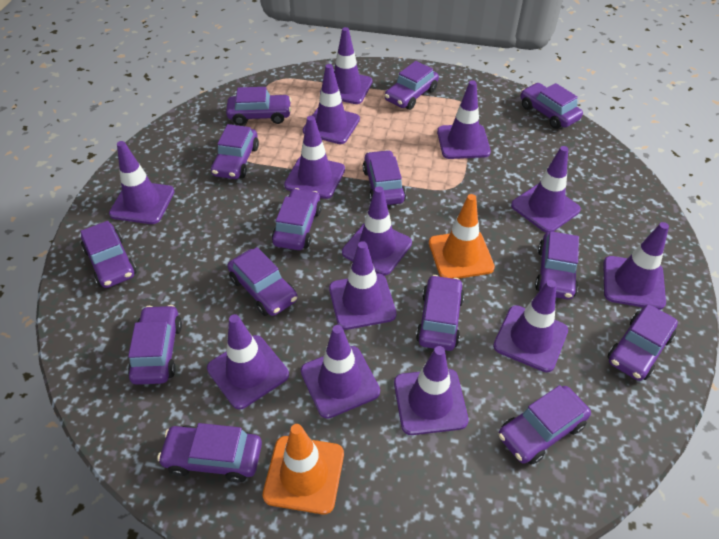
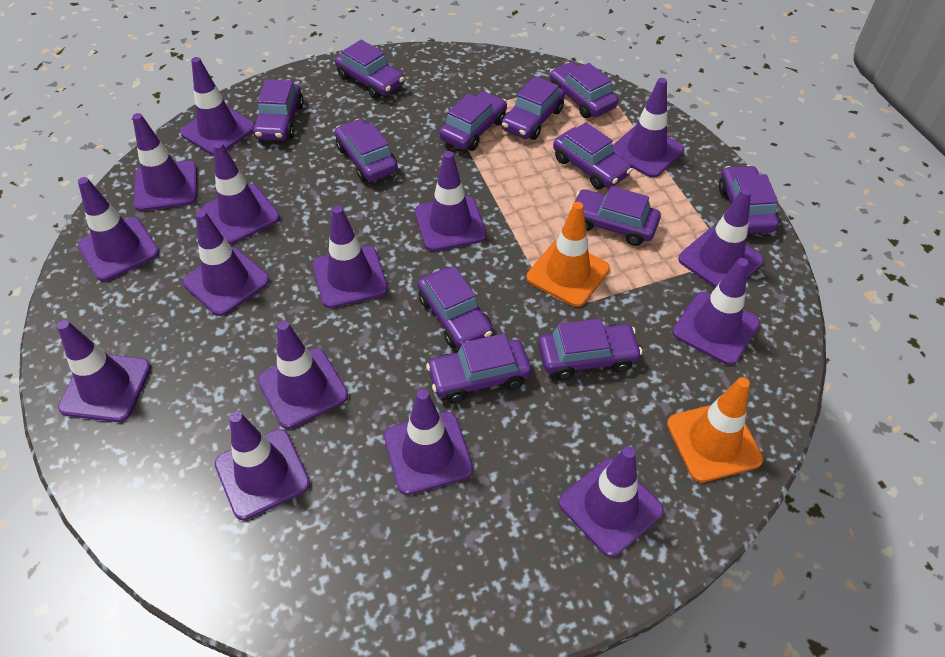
purple car: [80,221,137,288] [128,305,182,385] [157,423,262,483] [211,124,259,179] [226,87,291,125] [227,247,298,316] [272,188,322,250] [363,150,406,205] [385,61,439,110] [416,275,464,351] [498,385,591,465] [520,83,583,129] [535,231,579,300] [608,304,678,381] = 14 -> [253,79,304,141] [335,40,405,99] [335,119,398,182] [418,267,493,349] [426,333,531,403] [439,91,507,151] [501,76,565,140] [538,319,643,380] [549,62,618,118] [553,122,632,189] [569,186,661,246] [719,165,779,234] = 12
purple traffic cone: [109,141,175,224] [207,314,289,410] [284,116,345,199] [301,325,380,419] [303,64,360,144] [320,27,373,104] [329,241,396,330] [342,186,412,275] [394,346,469,435] [437,80,491,159] [493,280,568,372] [511,146,581,233] [603,222,669,310] = 13 -> [57,320,151,422] [78,177,159,281] [132,113,197,211] [180,57,254,156] [183,210,270,316] [201,142,280,244] [215,411,310,520] [258,321,348,429] [313,206,388,308] [384,389,473,495] [415,151,487,251] [559,446,664,557] [613,78,684,178] [672,258,760,365] [678,188,764,288] = 15

